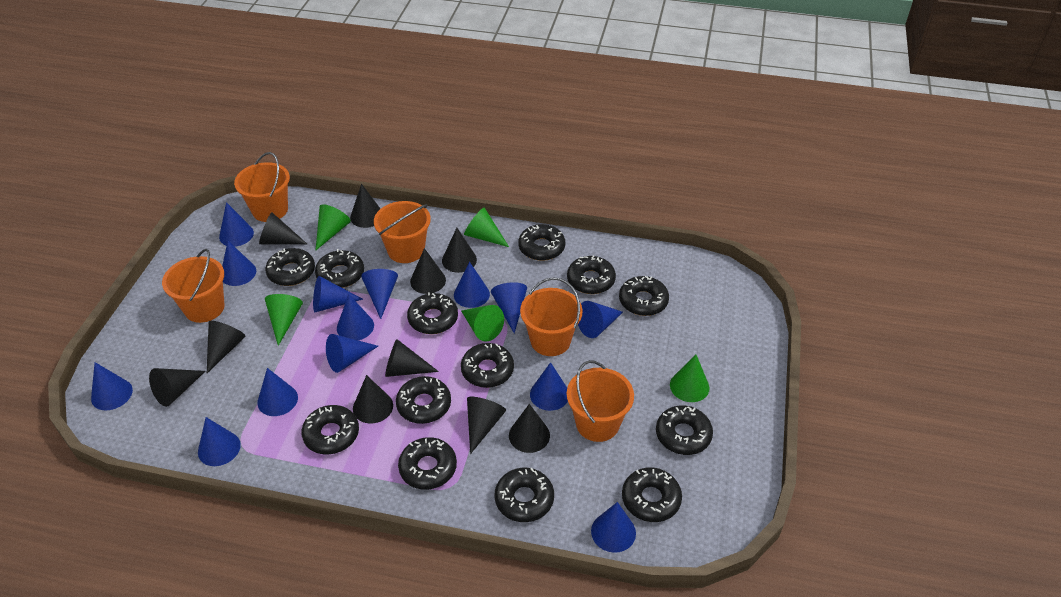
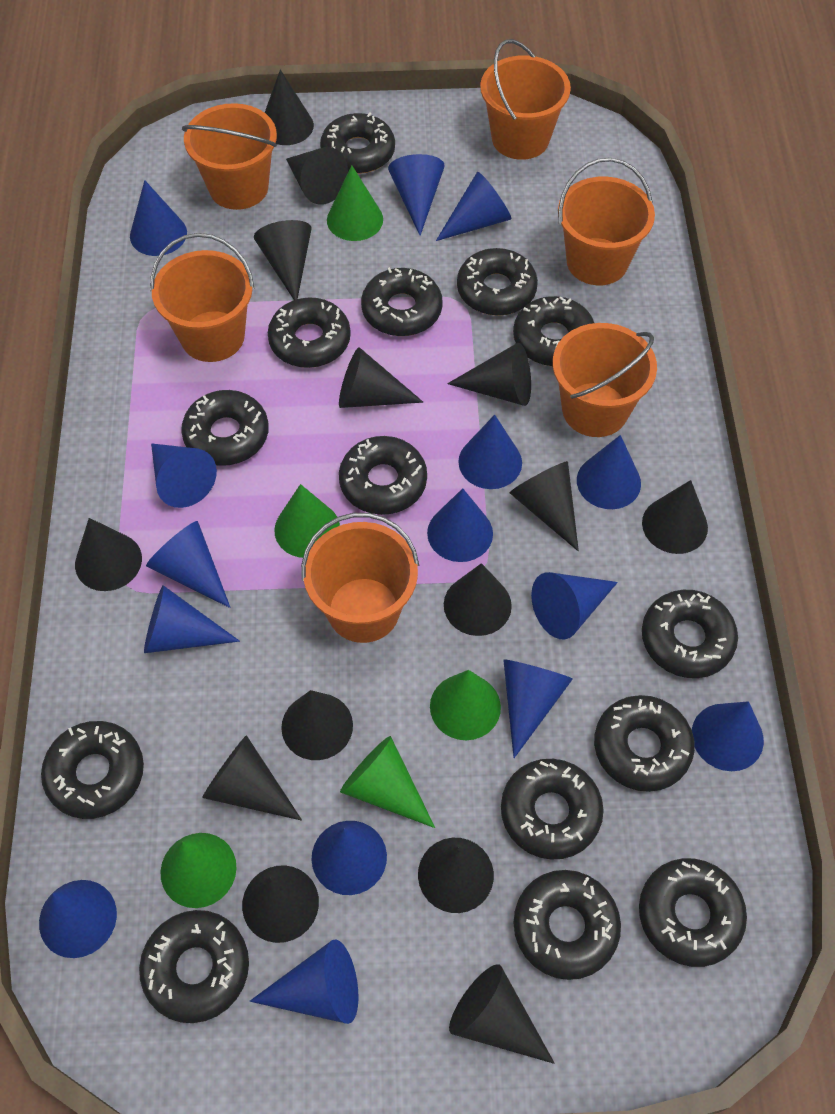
black cone: [149,368,205,407] [207,321,246,373] [259,212,308,245] [350,184,380,228] [353,375,393,424] [385,339,439,377] [410,248,446,294] [442,228,477,273] [467,397,506,454] [509,404,550,453] = 10 -> [75,518,142,591] [202,735,302,821] [242,865,319,943] [254,220,311,300] [265,70,314,145] [281,690,353,760] [286,147,348,205] [339,348,424,408] [418,838,494,913] [444,563,512,636] [447,343,531,406] [449,964,555,1064] [510,461,579,551] [642,480,708,554] = 14
black donut: [265,248,315,286] [301,405,359,455] [315,249,364,288] [396,376,451,424] [398,437,457,490] [407,292,458,334] [461,343,514,388] [494,468,554,522] [518,224,565,261] [567,256,616,294] [619,276,669,316] [622,467,682,522] [656,405,713,455] = 13 -> [41,721,144,819] [139,910,249,1023] [181,390,269,466] [268,297,351,368] [320,113,395,174] [339,436,427,515] [361,267,443,336] [457,248,538,316] [501,759,604,860] [513,296,594,366] [513,870,621,980] [594,695,695,792] [639,858,747,967] [642,590,738,678] = 14
blue cone: [91,362,133,410] [198,417,241,466] [219,202,254,247] [222,241,256,286] [257,368,298,416] [313,276,363,312] [326,334,378,373] [337,294,374,340] [361,269,398,319] [454,262,490,308] [491,282,527,333] [530,362,568,411] [578,301,623,338] [591,502,636,553] = 14 -> [39,880,117,958] [130,180,187,256] [144,585,240,653] [146,521,231,608] [151,443,217,508] [250,939,358,1024] [312,821,387,895] [388,154,445,235] [427,488,493,562] [436,172,511,241] [458,415,522,489] [503,659,573,758] [531,572,618,639] [577,435,641,509] [692,701,764,771] = 15
orange bucket: [162,249,224,323] [234,152,290,222] [374,201,431,263] [520,277,582,356] [567,360,634,442] = 5 -> [150,233,255,362] [182,103,277,210] [301,513,419,643] [480,39,571,160] [553,323,657,437] [558,158,655,285] = 6

